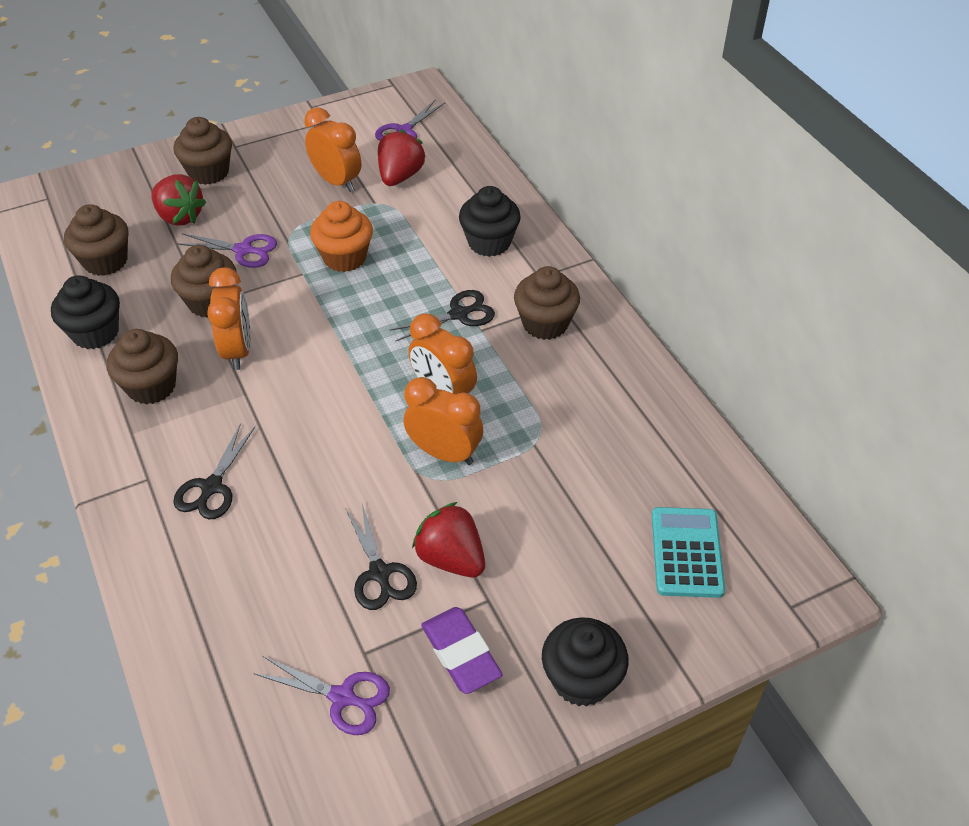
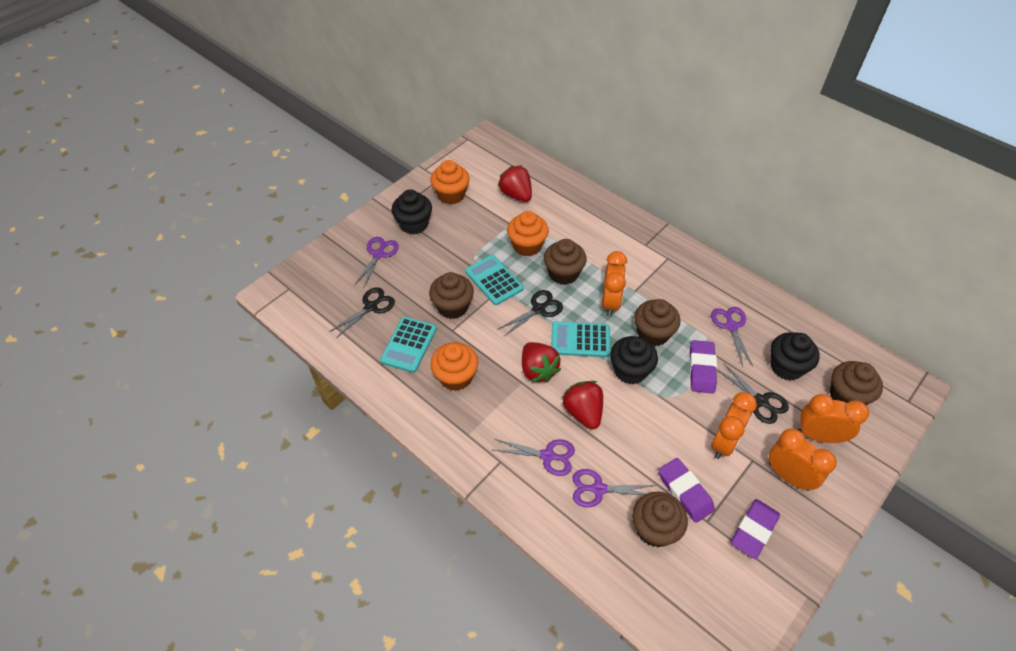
orange cupcake: [310,201,373,272] = 1 -> [430,160,470,204] [430,342,478,391] [507,211,549,256] = 3
purple eraser: [421,607,503,694] = 1 -> [658,458,715,523] [689,340,717,393] [731,499,780,559] = 3
purple scissors: [177,233,277,268] [253,656,390,735] [375,99,446,141] = 3 -> [354,237,399,289] [494,439,575,476] [573,469,656,508] [711,307,753,367] = 4
turquoise calculator: [652,507,725,598] = 1 -> [380,317,437,373] [465,255,523,305] [551,321,610,357] = 3

